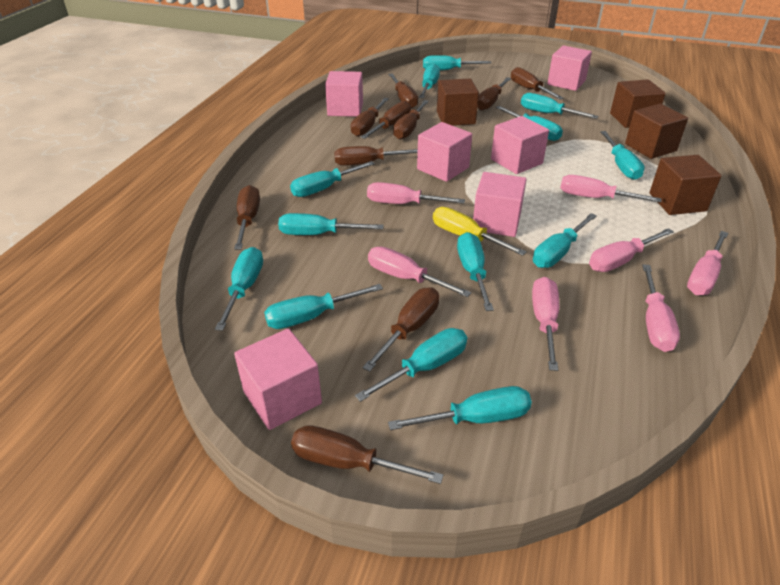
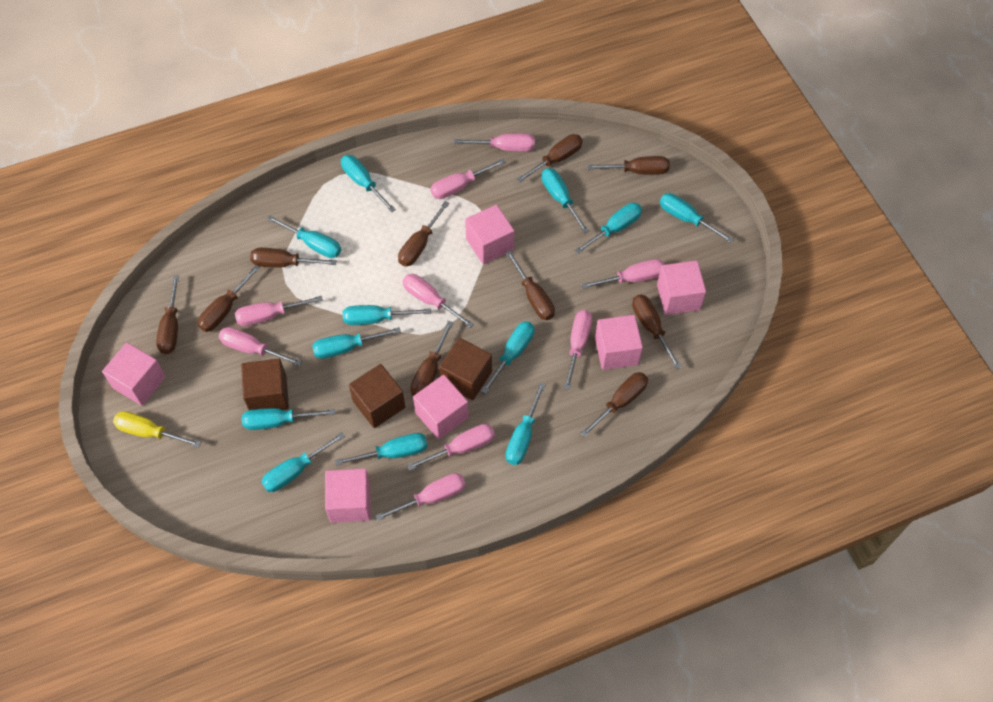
brown cube: [437,79,479,126] [610,79,666,128] [625,104,688,159] [650,155,722,215] = 4 -> [241,358,289,410] [349,364,405,428] [439,338,492,400] = 3
pink screwdriver: [367,182,465,204] [368,247,471,297] [532,277,559,371] [560,175,662,202] [589,228,674,272] [642,264,680,352] [687,231,728,295] = 7 -> [219,327,302,366] [235,296,323,326] [375,473,466,521] [403,274,474,328] [407,424,495,471] [431,158,506,199] [454,133,535,152] [564,310,592,390] [581,259,665,289] = 9
turquoise screwdriver: [215,247,263,331] [264,284,383,329] [278,213,384,235] [290,161,375,197] [355,328,467,402] [388,386,532,430] [419,64,440,98] [423,55,491,71] [457,232,494,311] [496,106,563,141] [521,93,598,119] [533,213,597,268] [600,131,645,180] = 13 -> [242,408,335,430] [261,432,345,492] [267,215,341,258] [312,327,401,359] [335,433,428,466] [341,155,396,213] [343,305,431,325] [481,321,535,394] [506,383,546,465] [542,168,589,234] [574,203,642,254] [660,193,734,243] = 12

